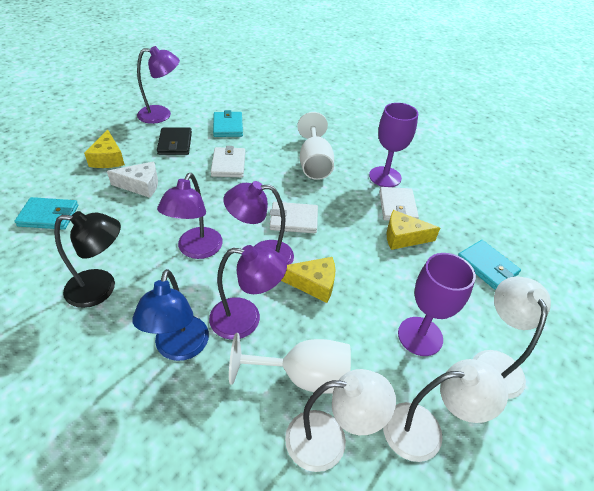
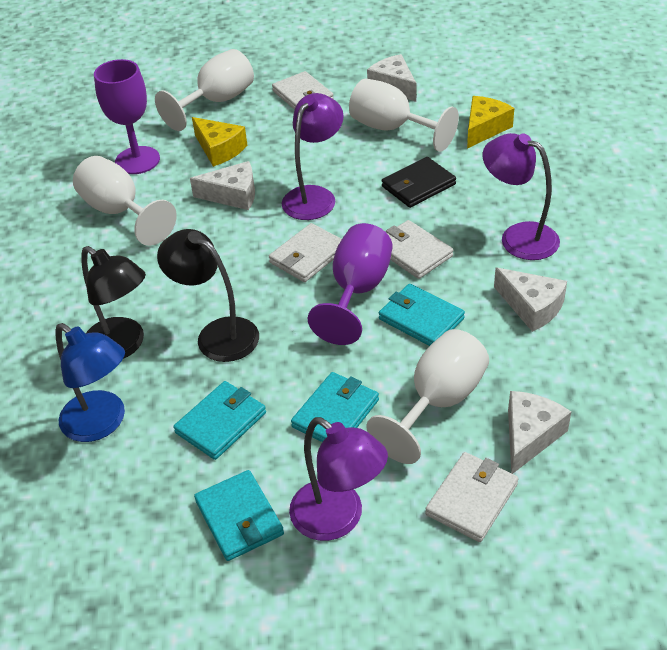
black lamp: [54,211,121,308] = 1 -> [81,246,146,359] [157,229,259,362] = 2
purple lamp: [137,46,180,124] [157,173,223,259] [209,245,287,340] [223,181,294,265] = 4 -> [282,93,344,220] [289,417,388,541] [483,133,560,260] = 3
turquoise wallet: [14,197,78,230] [213,110,243,137] [458,240,521,290] = 3 -> [173,381,266,460] [194,470,284,561] [291,372,379,442] [379,284,465,346] = 4
white cheese: [107,161,158,198] = 1 -> [190,161,255,210] [367,54,416,102] [494,268,567,332] [508,391,571,474] = 4
white goblet: [229,333,351,394] [297,112,334,180] = 2 -> [73,156,177,246] [155,49,254,131] [349,79,459,152] [366,329,489,464] = 4
white lamp: [285,369,396,472] [383,359,508,462] [473,276,551,399] = 3 -> none = 0
white wallet: [211,146,245,177] [270,202,318,233] [379,187,419,221] = 3 -> [269,223,342,282] [272,71,334,110] [386,220,453,279] [425,452,519,542] = 4
yellow cheese: [84,129,125,168] [281,257,335,303] [387,210,440,250] = 3 -> [192,117,247,167] [467,96,514,149] = 2

